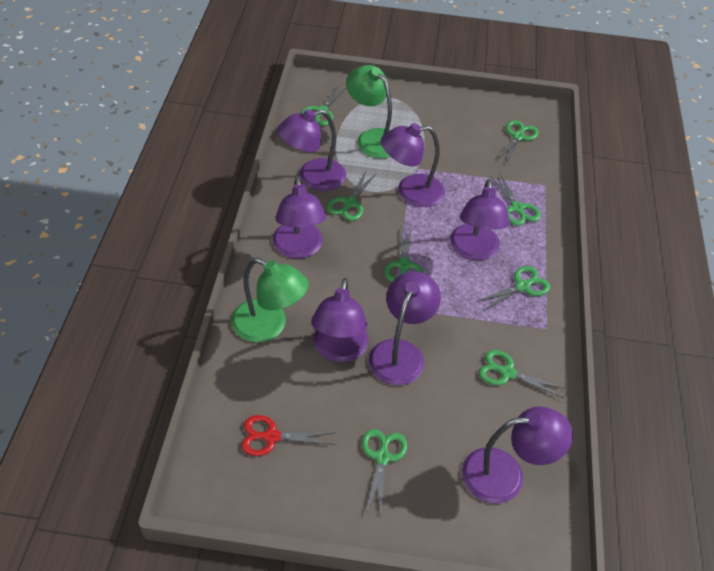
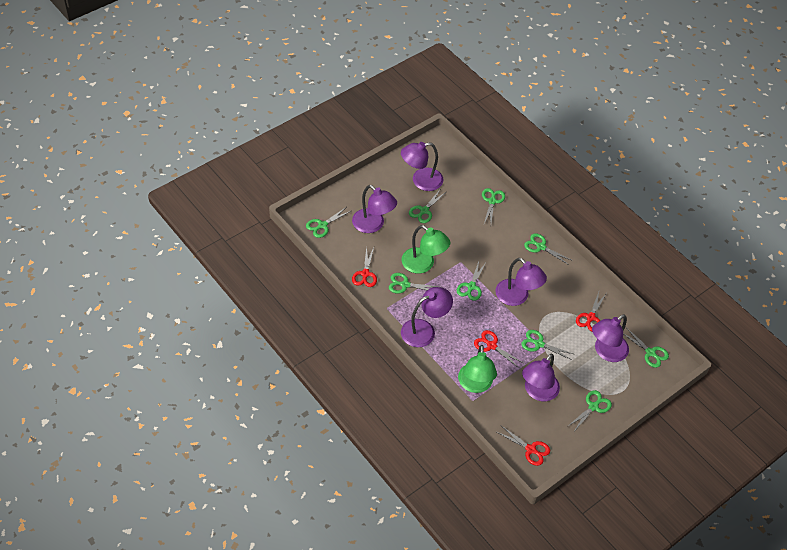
green scissors: [301,86,346,126] [327,172,376,221] [362,429,407,517] [384,226,423,282] [476,266,550,311] [479,350,567,398] [490,173,541,226] [497,120,539,165] = 8 -> [306,207,351,238] [389,273,439,293] [409,190,446,223] [457,261,486,301] [482,188,505,223] [521,330,573,360] [524,233,573,265] [567,390,612,430] [623,328,669,368] = 9
purple lamp: [272,176,326,259] [277,109,346,191] [311,278,368,362] [368,271,441,385] [381,123,445,207] [450,179,510,260] [462,407,573,504] = 7 -> [352,185,397,233] [401,142,443,191] [401,287,453,347] [495,258,547,306] [522,354,560,401] [592,314,629,362] = 6
red scissors: [241,415,336,456] = 1 -> [352,246,377,287] [474,330,523,368] [497,426,550,466] [576,292,606,331] = 4

